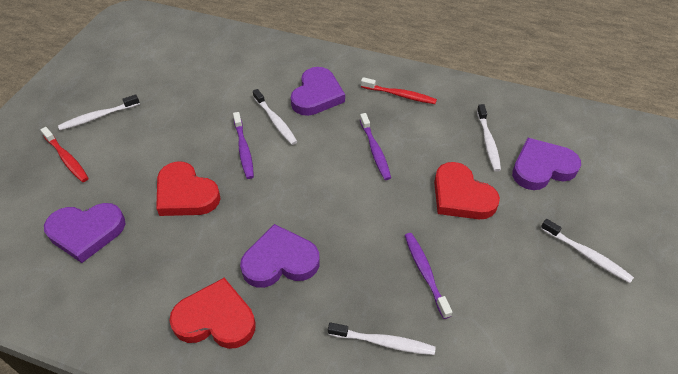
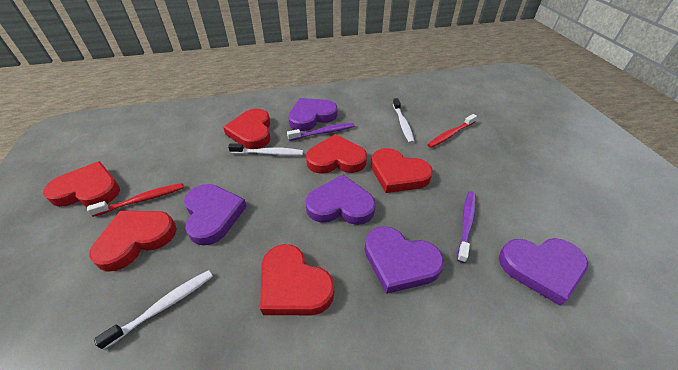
purple heart: [44,203,125,263] [240,224,320,288] [291,67,345,116] [512,138,581,190] = 4 -> [184,184,247,246] [288,98,337,131] [306,175,376,225] [365,226,444,294] [499,238,588,306] = 5
purple toothbrush: [233,112,254,179] [360,113,391,180] [405,233,452,319] = 3 -> [287,123,355,141] [457,191,476,263] = 2
red heart: [156,161,221,216] [169,278,256,349] [434,162,500,219] = 3 -> [43,161,120,207] [90,211,177,272] [223,109,271,149] [260,244,334,315] [306,134,367,174] [371,148,433,193] = 6
white toothbrush: [58,95,140,130] [253,89,297,145] [328,323,436,355] [477,104,501,172] [541,219,634,283] = 5 -> [94,270,213,350] [228,143,303,156] [393,98,415,144] = 3

